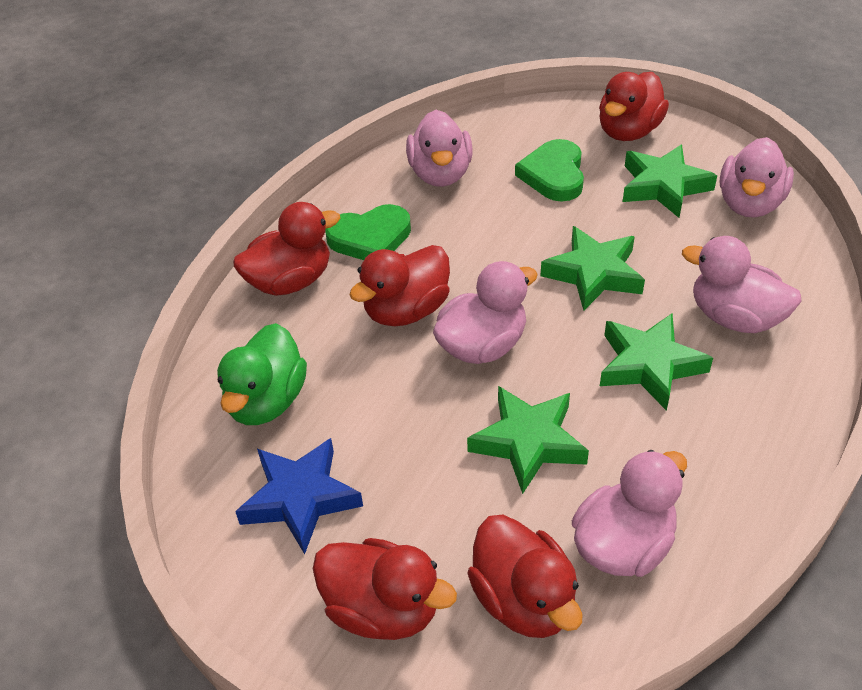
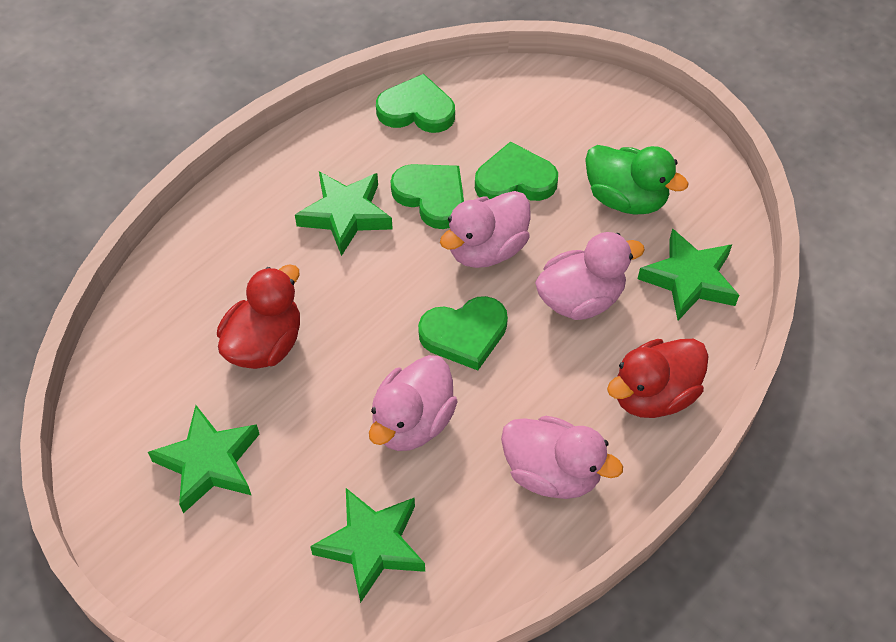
blue star: [235,438,363,554] = 1 -> none = 0
green heart: [325,204,411,260] [515,139,584,202] = 2 -> [376,74,455,133] [390,164,464,229] [418,296,508,370] [475,141,558,201] = 4
pink duck: [406,110,473,187] [433,261,538,364] [572,450,687,577] [682,236,802,333] [720,137,794,218] = 5 -> [369,355,458,451] [440,191,531,268] [501,416,623,499] [535,232,645,320] = 4
red duck: [233,202,340,296] [313,538,457,640] [349,245,450,326] [467,515,583,638] [599,72,669,141] = 5 -> [217,264,300,369] [607,339,709,418] = 2

